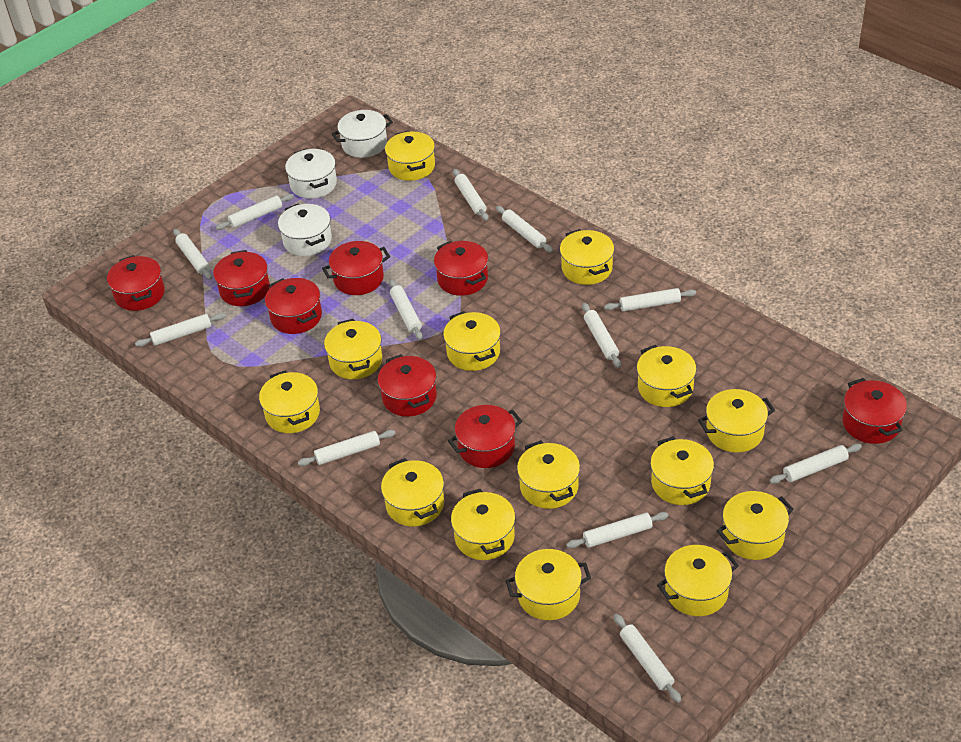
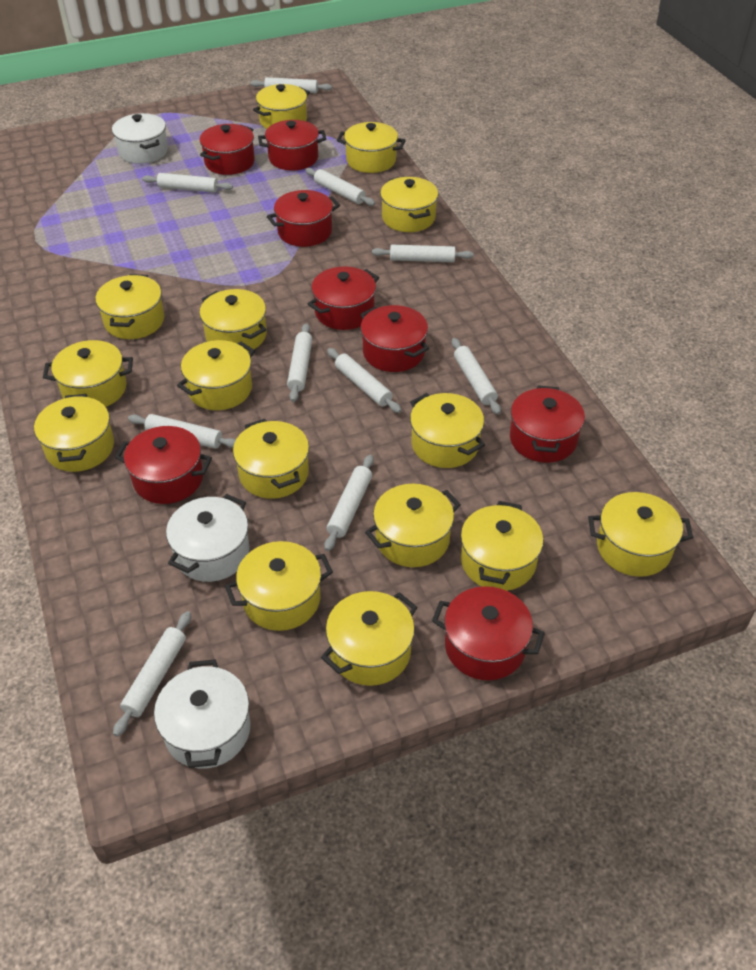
white rolling pin: [135,313,226,347] [173,229,213,280] [216,194,294,230] [298,430,396,466] [389,279,423,340] [453,169,488,221] [496,206,553,253] [566,512,668,548] [582,303,621,368] [604,288,696,312] [614,614,681,703] [769,444,862,484] = 12 -> [113,611,191,737] [128,414,236,449] [142,173,233,193] [251,77,332,93] [287,323,313,402] [305,168,375,206] [324,455,374,551] [327,348,401,413] [372,245,474,262] [451,338,501,415] = 10
yellow pot: [259,370,320,433] [324,319,382,379] [381,458,444,526] [385,131,435,181] [443,311,501,371] [451,489,515,560] [505,549,591,620] [517,440,580,509] [560,229,614,285] [637,345,697,407] [650,436,714,505] [657,545,739,616] [698,389,775,453] [717,491,794,560] = 14 -> [34,394,114,472] [43,340,133,407] [96,274,164,339] [177,340,255,410] [199,289,267,352] [225,541,333,631] [233,419,309,499] [253,84,310,129] [321,591,417,686] [337,122,406,173] [365,484,461,567] [380,177,438,232] [410,393,485,468] [461,501,543,591] [588,492,693,577] = 15

